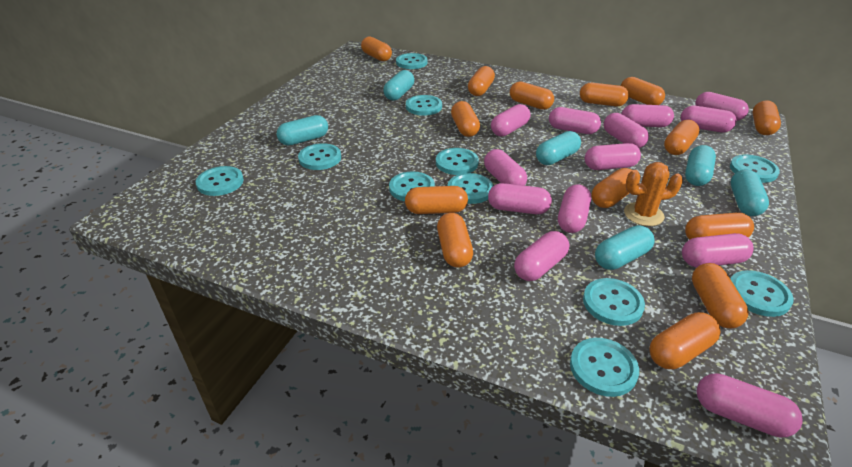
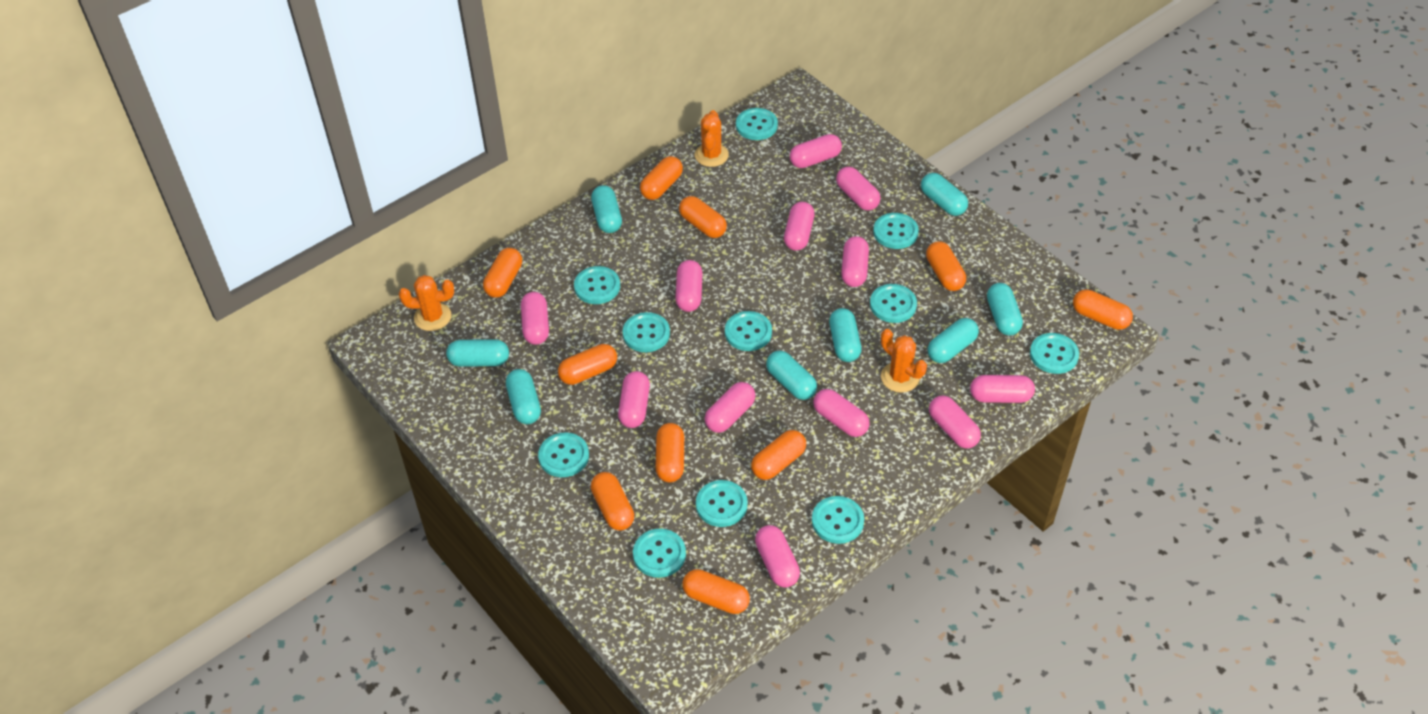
orange cactus: [624,162,683,226] = 1 -> [399,275,454,331] [695,110,729,167] [881,329,927,393] = 3
orange capsule: [361,36,392,61] [405,186,468,214] [437,213,473,268] [451,101,480,137] [468,66,495,96] [510,81,554,110] [580,83,629,106] [592,168,632,208] [621,77,665,105] [649,312,721,369] [664,120,699,155] [685,212,754,240] [692,263,748,329] [752,100,781,135] = 14 -> [483,248,522,298] [558,344,617,385] [591,472,634,531] [640,156,683,200] [655,423,684,482] [679,196,727,238] [682,569,750,614] [751,430,806,480] [926,241,966,291] [1073,289,1133,330] = 10
pink capsule: [484,149,527,186] [488,183,552,214] [491,104,531,137] [514,231,569,281] [549,107,601,134] [558,184,591,233] [585,143,641,170] [603,113,649,148] [621,104,674,127] [681,106,737,132] [682,233,754,267] [695,92,749,121] [697,373,803,437] = 13 -> [521,292,549,345] [618,371,650,428] [675,260,702,312] [705,382,755,433] [755,525,800,588] [784,202,815,250] [790,134,842,168] [813,389,870,437] [836,167,881,211] [841,236,869,287] [929,396,981,448] [970,375,1035,403] = 12
turquoise capsule: [277,115,328,145] [383,70,414,100] [536,131,581,165] [595,225,655,270] [685,145,716,186] [731,170,769,216] = 6 -> [446,339,509,367] [506,369,541,424] [591,185,622,233] [766,350,817,400] [829,308,862,362] [921,173,968,216] [928,318,979,363] [987,283,1023,335] = 8

